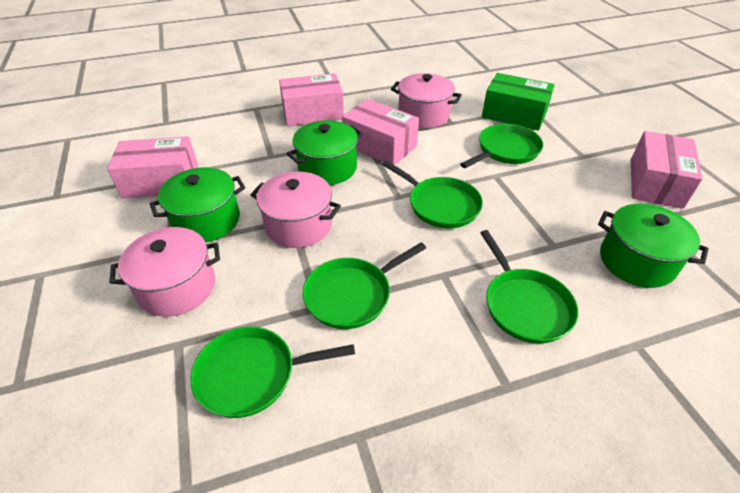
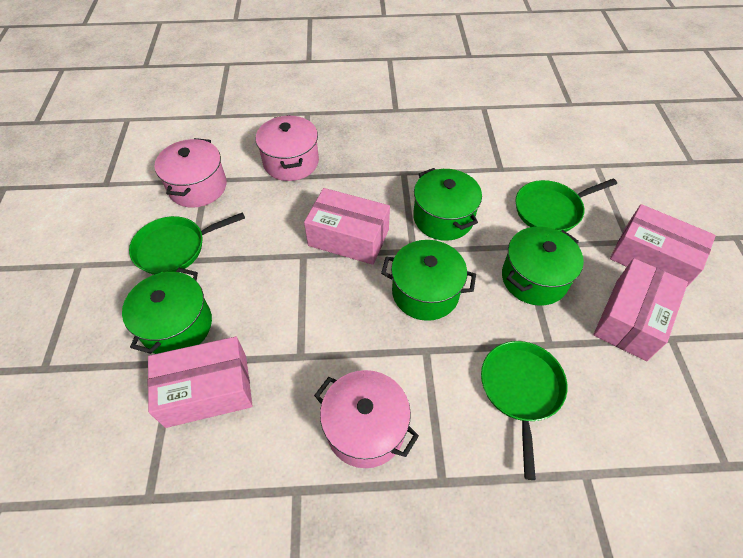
green box: [482,73,555,130] = 1 -> none = 0
green pan: [190,327,355,418] [303,242,426,329] [382,160,483,229] [460,124,543,168] [480,230,578,344] = 5 -> [129,212,245,275] [481,341,567,480] [516,178,617,232] = 3
green pot: [150,167,245,242] [287,120,363,185] [598,203,708,288] = 3 -> [122,268,212,354] [381,240,476,321] [413,168,482,241] [502,226,584,306] = 4

